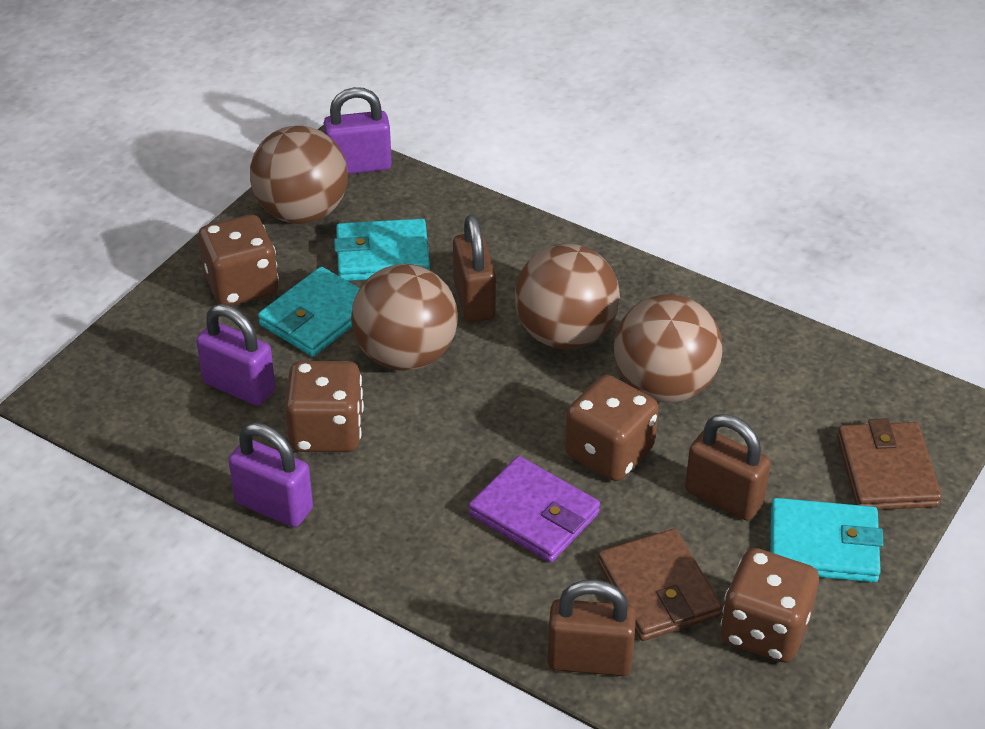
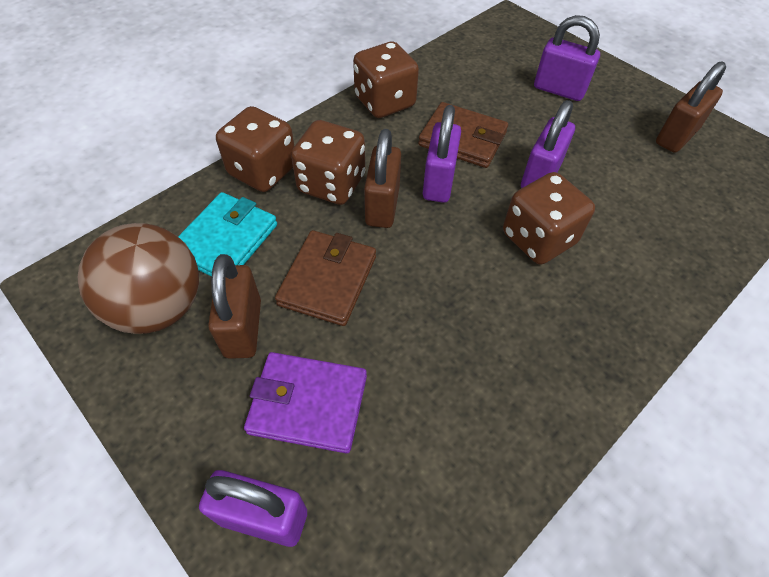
brown ball: [250,126,348,224] [351,264,458,371] [515,244,620,349] [614,294,723,403] = 4 -> [78,223,199,334] = 1
purple padlock: [196,304,275,406] [228,423,313,527] [324,87,392,174] = 3 -> [199,470,307,547] [423,105,461,203] [521,100,575,188] [534,15,600,101] = 4
turquoise wallet: [258,267,360,357] [334,219,430,281] [770,498,883,582] = 3 -> [178,192,277,277] = 1

